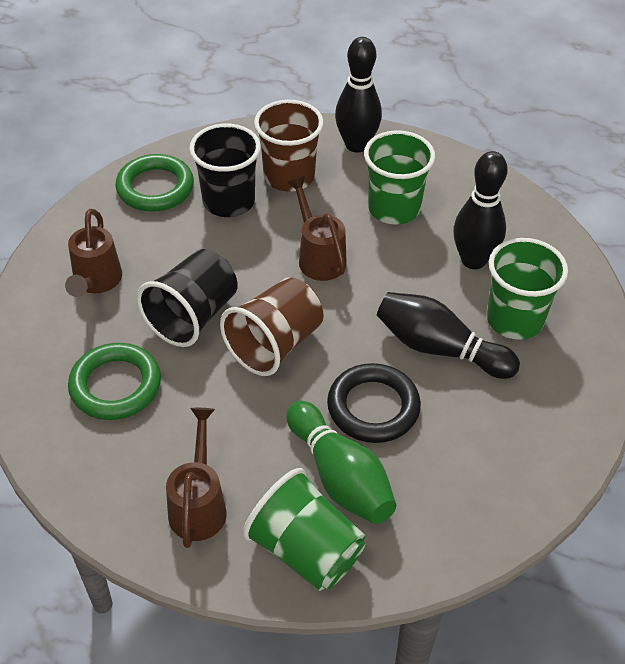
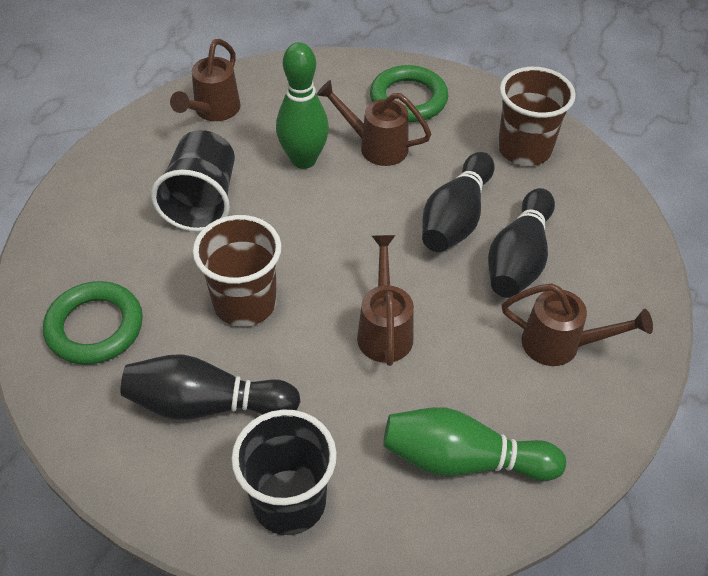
black ring: [327,363,421,443] = 1 -> none = 0
brown watering can: [65,209,122,297] [166,408,226,548] [287,176,347,281] = 3 -> [170,39,241,121] [317,80,431,166] [357,235,414,366] [501,283,653,366] = 4
green bowling pin: [286,401,396,524] = 1 -> [276,42,329,169] [383,407,566,481] = 2
green cup: [243,468,365,591] [364,130,435,225] [486,238,568,340] = 3 -> none = 0

